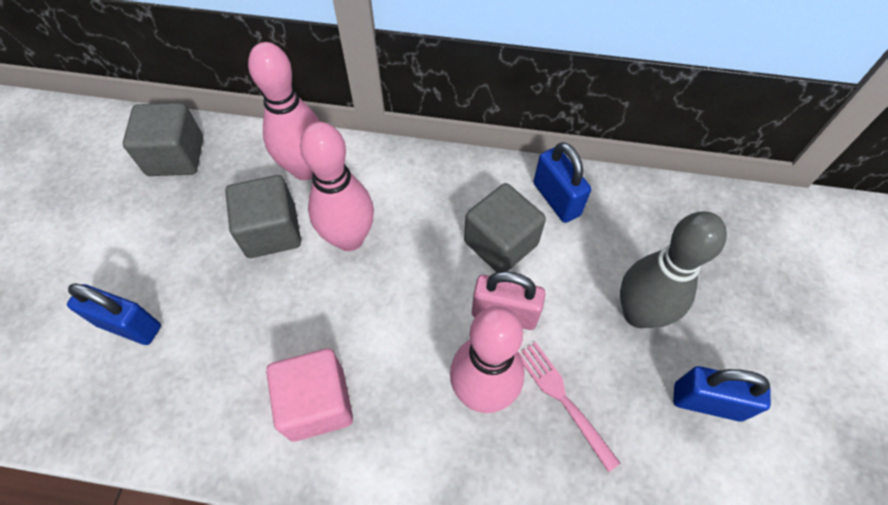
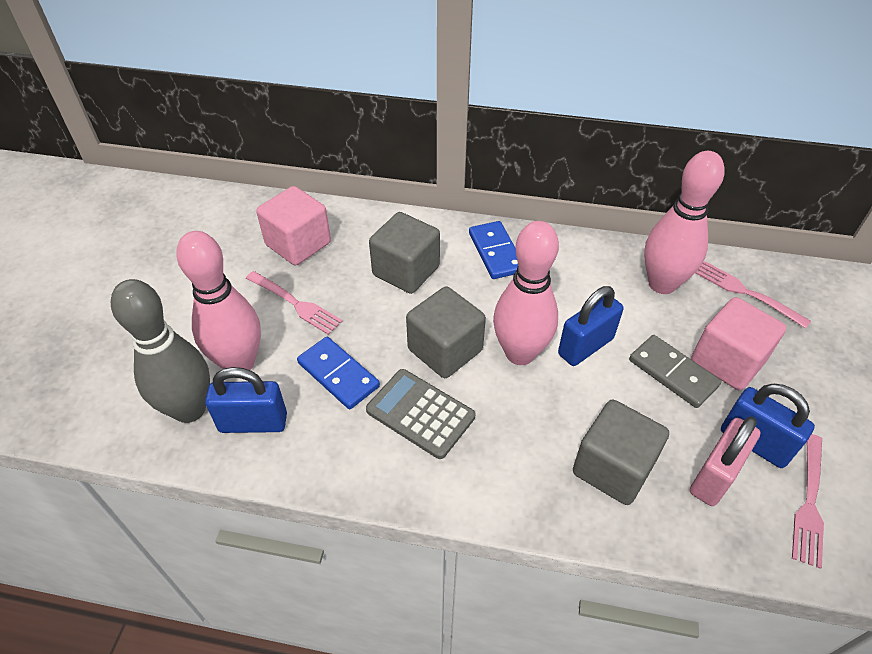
blue domino: none = 0 -> [297,337,380,409] [469,221,518,279] = 2
grey calculator: none = 0 -> [366,369,475,459] = 1
grey domino: none = 0 -> [629,335,721,408] = 1
pink cube: [266,348,353,442] = 1 -> [256,186,331,265] [691,297,786,390] = 2
pink fork: [519,342,620,472] = 1 -> [246,271,343,335] [696,261,811,329] [792,434,824,569] = 3

